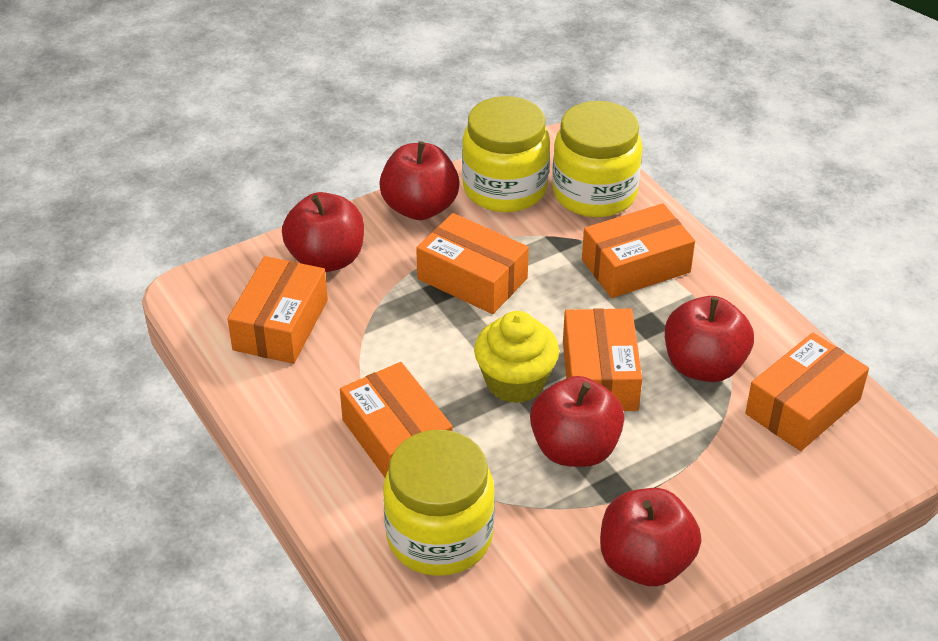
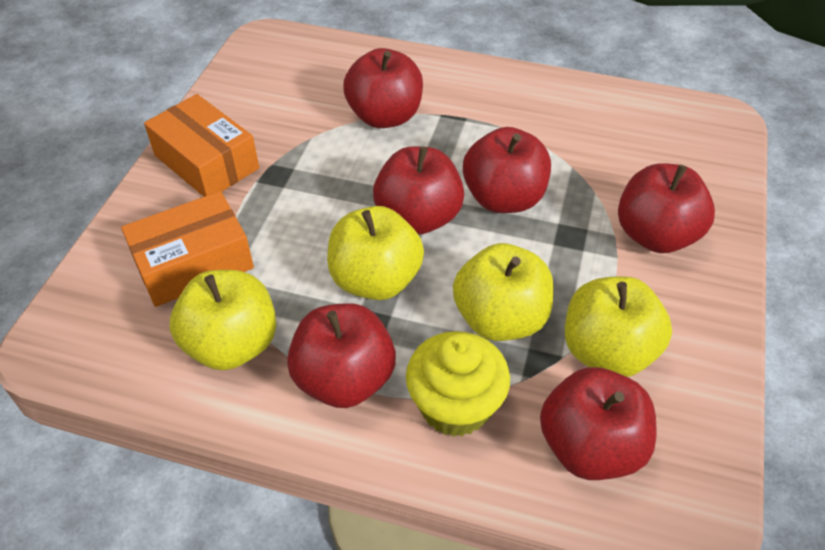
orange box: [228,256,328,364] [340,362,453,477] [416,213,529,314] [563,308,642,411] [582,203,695,298] [745,333,869,451] = 6 -> [121,191,254,307] [144,94,259,197] = 2
red apple: [282,192,364,272] [379,141,460,220] [530,376,624,467] [600,488,702,586] [665,296,754,382] = 5 -> [287,303,396,408] [343,48,423,128] [373,146,464,235] [463,127,551,213] [540,367,656,480] [618,163,715,253] = 6
yellow apple: none = 0 -> [170,270,276,370] [327,206,424,300] [453,243,554,341] [565,276,672,377] = 4
yellow jar: [383,430,495,576] [462,96,550,212] [552,101,642,217] = 3 -> none = 0

